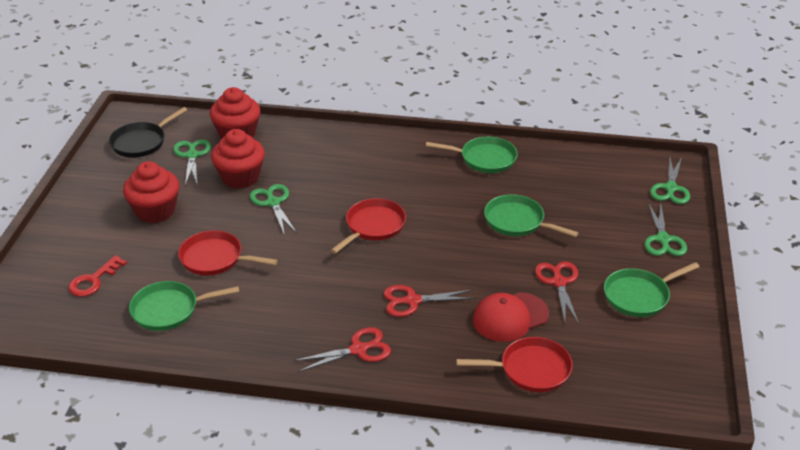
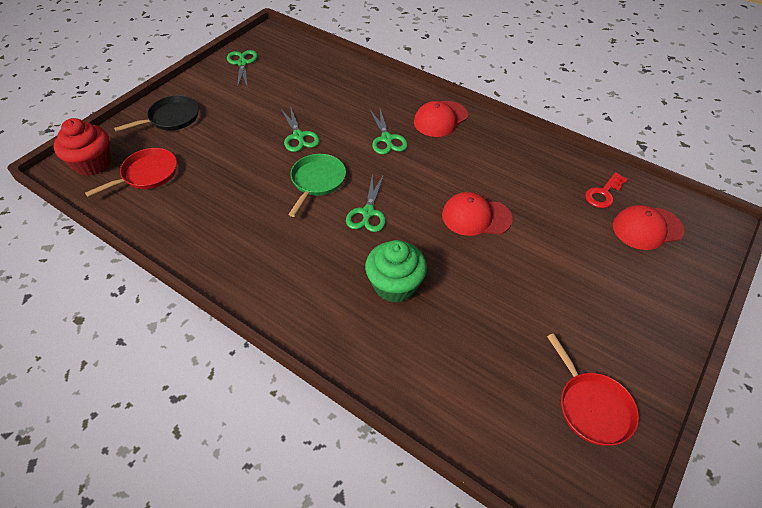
green cupcake: none = 0 -> [365,240,427,303] = 1
green pan: [129,281,239,331] [426,136,518,173] [484,194,578,237] [604,262,699,317] = 4 -> [288,154,346,217] = 1
red cap: [473,292,549,342] = 1 -> [414,101,468,137] [442,192,513,236] [613,205,685,250] = 3
red cupcake: [123,161,179,223] [210,87,260,139] [211,129,265,189] = 3 -> [54,118,111,176] = 1
red pan: [178,230,278,275] [331,198,406,254] [456,337,573,392] = 3 -> [85,148,177,197] [547,333,639,446] = 2
red scissors: [294,327,391,372] [383,285,476,317] [535,261,579,324] = 3 -> none = 0

